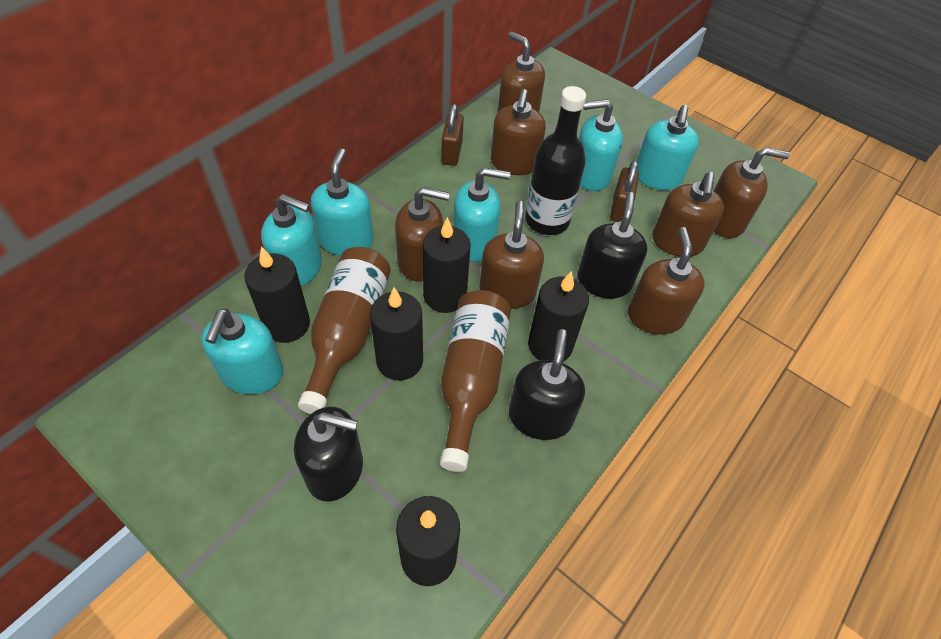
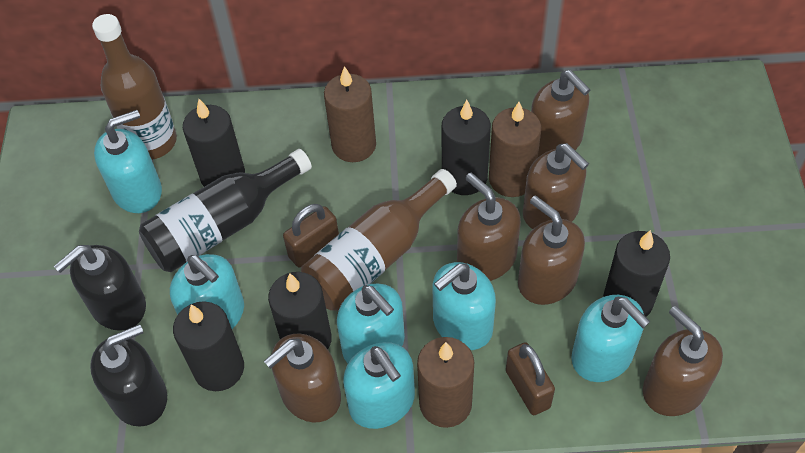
black soap dispenser: [294,406,363,502] [509,329,585,440] [577,192,647,298] = 3 -> [54,245,146,331] [90,324,167,427] = 2
brown candle: none = 0 -> [324,66,376,162] [417,337,474,428] [489,102,541,197] = 3
brown soap dispenser: [395,187,450,281] [479,201,544,309] [491,89,546,175] [497,31,545,113] [628,227,705,335] [652,172,724,257] [714,147,790,238] = 7 -> [264,333,341,423] [457,173,521,281] [518,196,585,305] [523,143,589,229] [531,70,591,157] [643,306,723,416] = 6

